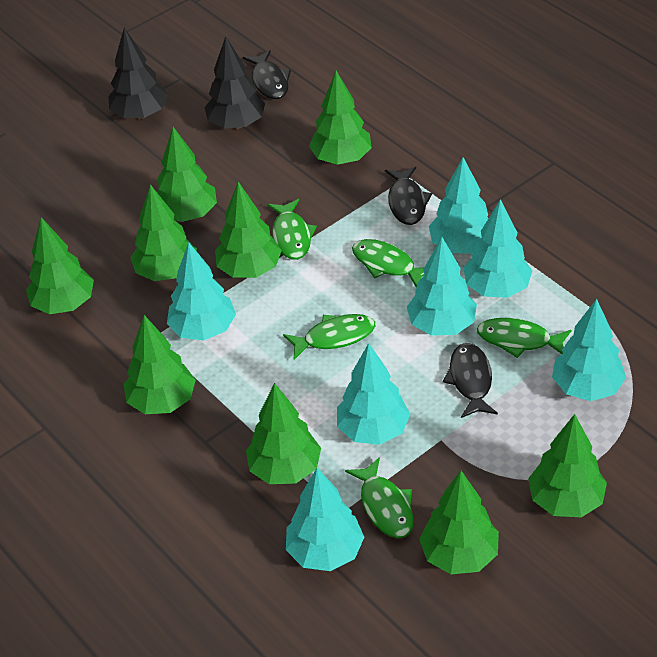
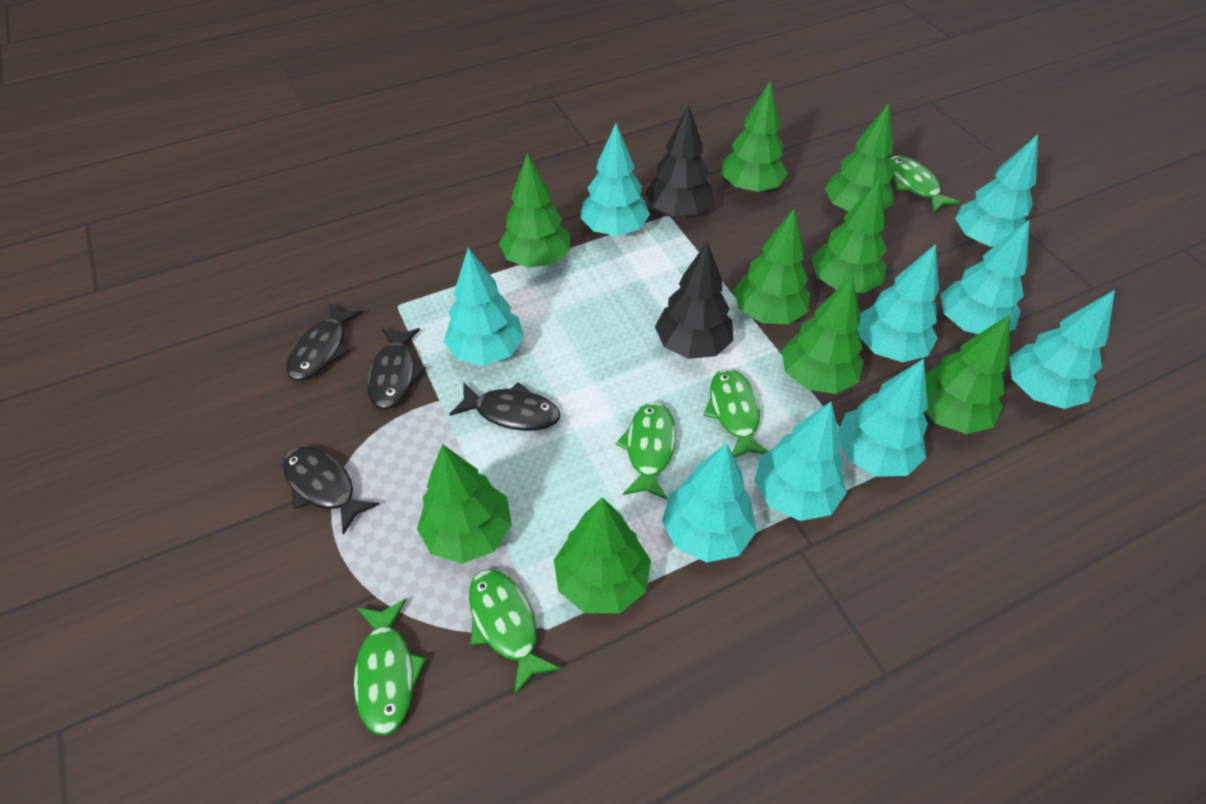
black fish: [243,50,291,99] [385,166,432,225] [443,343,498,418] = 3 -> [283,447,380,535] [286,303,363,381] [367,328,426,409] [449,382,560,431] = 4
turquoise tree: [167,242,236,341] [286,468,364,571] [337,343,410,445] [407,237,477,336] [429,157,488,254] [463,199,532,298] [552,299,626,401] = 7 -> [444,248,524,366] [580,123,650,236] [662,443,757,562] [754,402,847,521] [838,359,928,477] [858,244,939,362] [940,220,1029,334] [955,134,1038,247] [1009,290,1115,409] = 9

